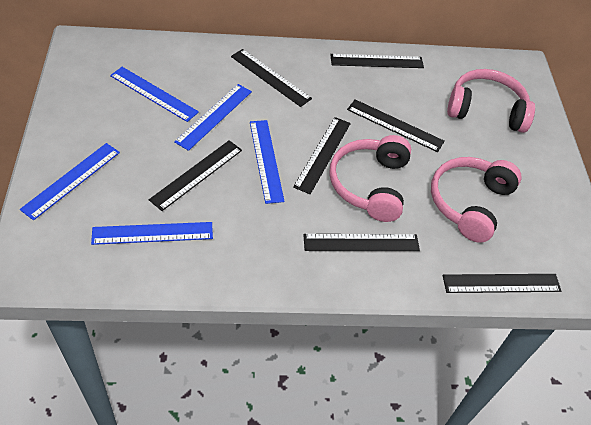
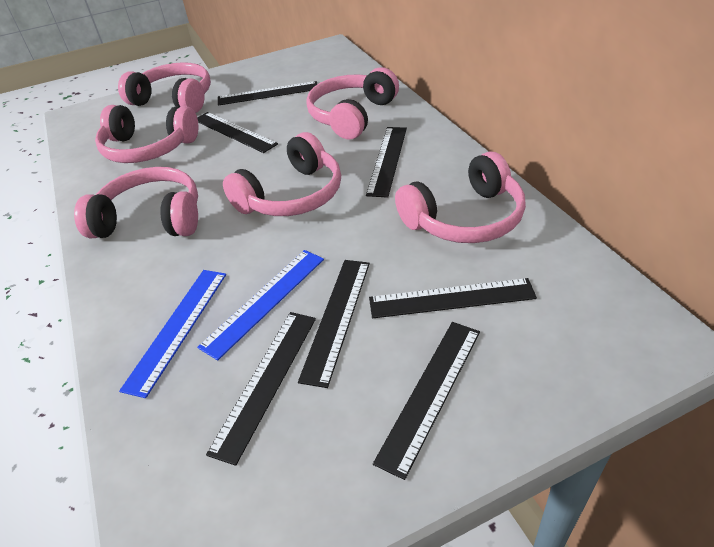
blue ruler: [20,143,120,220] [91,222,213,245] [110,67,199,122] [174,84,252,151] [250,120,285,204] = 5 -> [119,270,226,398] [197,250,324,360] = 2
pink headphones: [329,135,411,222] [431,157,522,243] [447,69,535,133] = 3 -> [74,167,198,238] [95,105,198,163] [118,62,211,113] [223,132,341,216] [306,67,399,140] [395,151,526,243] = 6

